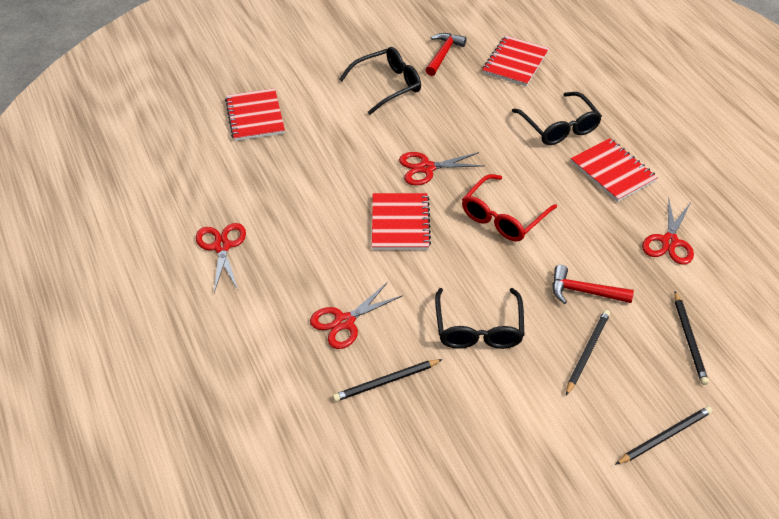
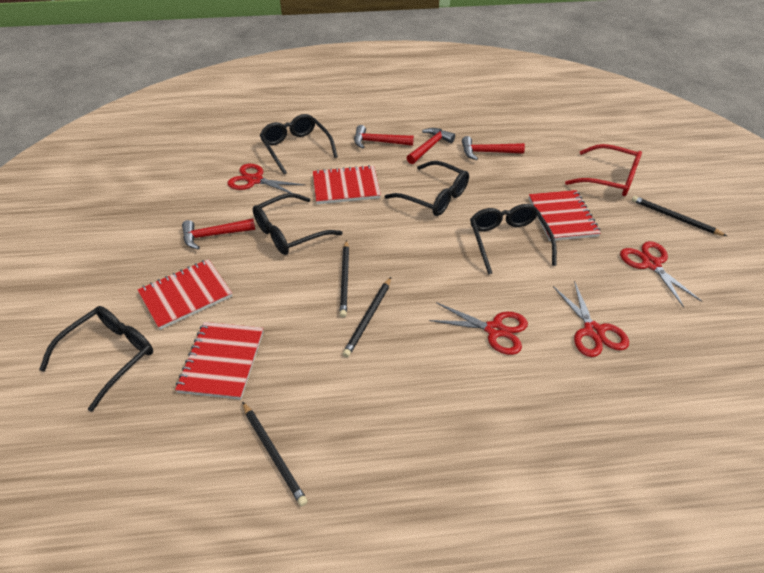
black glasses: [339,47,421,115] [435,288,524,349] [512,92,602,145] = 3 -> [39,306,153,412] [253,193,343,255] [260,114,338,175] [385,161,469,216] [470,204,557,274] = 5
red hammer: [426,33,467,76] [552,265,634,304] = 2 -> [182,218,255,250] [354,125,414,148] [407,128,455,164] [462,136,525,160] = 4

